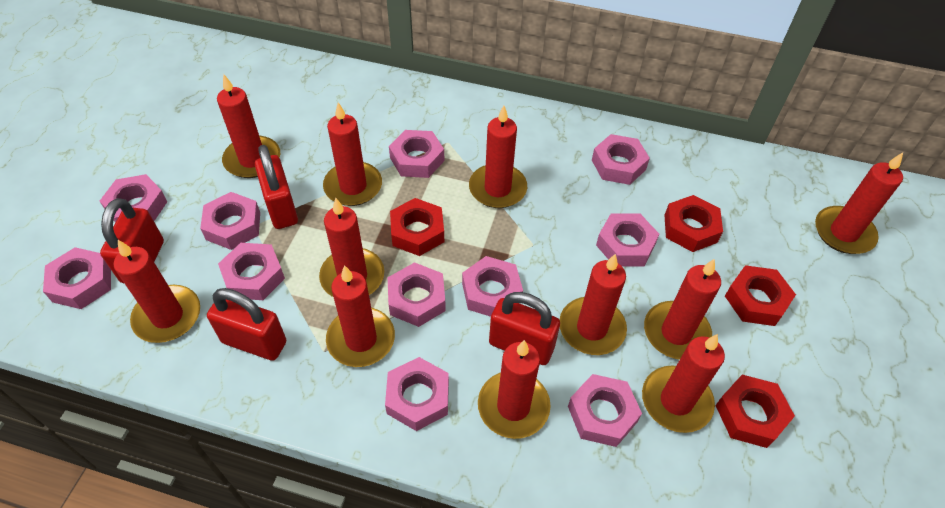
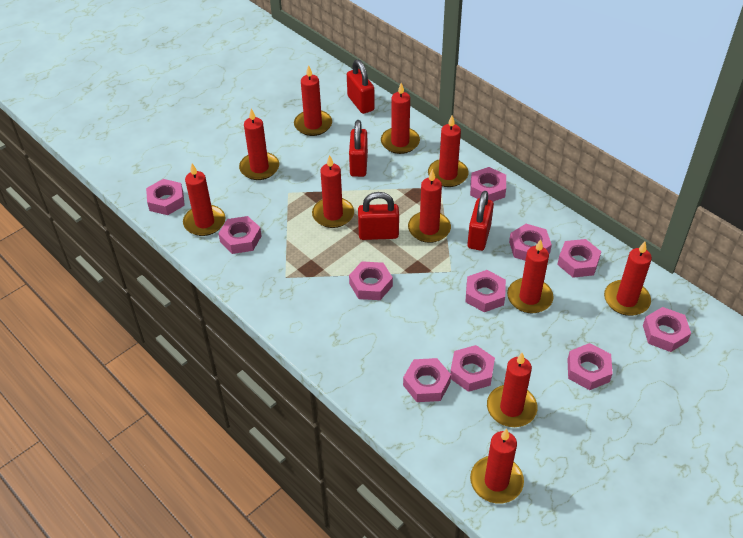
red nut: [390,198,444,256] [664,195,723,252] [715,375,795,448] [725,265,796,326] = 4 -> none = 0

